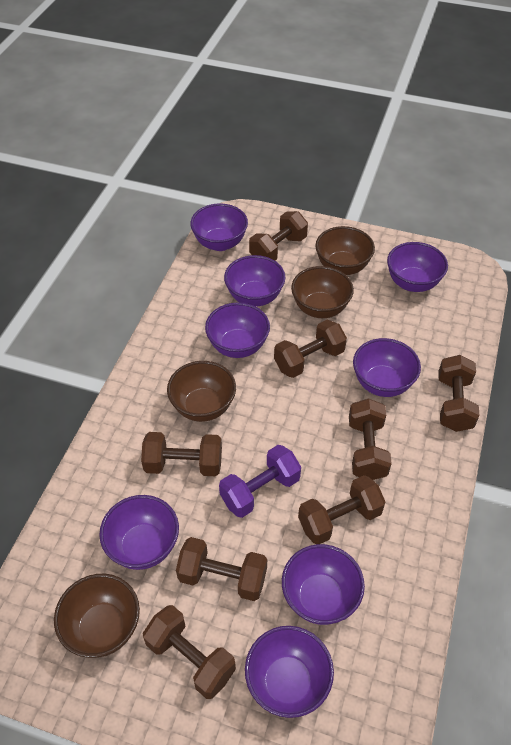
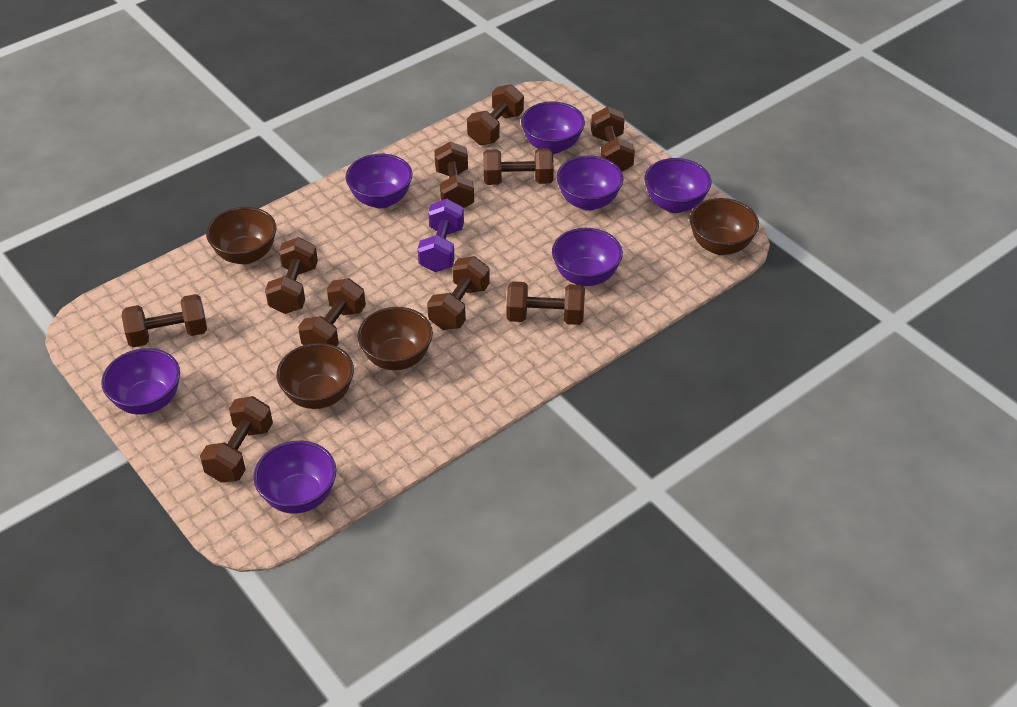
brown dumbbell: [141,432,222,476] [143,605,236,699] [176,537,267,601] [249,211,308,261] [274,320,347,378] [298,475,385,544] [349,398,392,480] [438,355,480,432] = 8 -> [122,294,207,347] [200,396,273,483] [265,237,318,314] [298,278,366,346] [427,256,490,330] [434,142,474,208] [467,84,524,145] [483,148,554,185] [507,281,585,325] [591,106,635,171] = 10
purple bowl: [99,495,179,570] [190,203,248,251] [205,302,270,358] [224,255,286,307] [245,626,334,718] [282,544,365,625] [353,338,421,397] [387,242,448,292] = 8 -> [101,348,180,415] [253,441,336,514] [345,154,412,209] [521,101,585,154] [552,228,623,286] [556,156,623,211] [644,158,711,213] = 7

